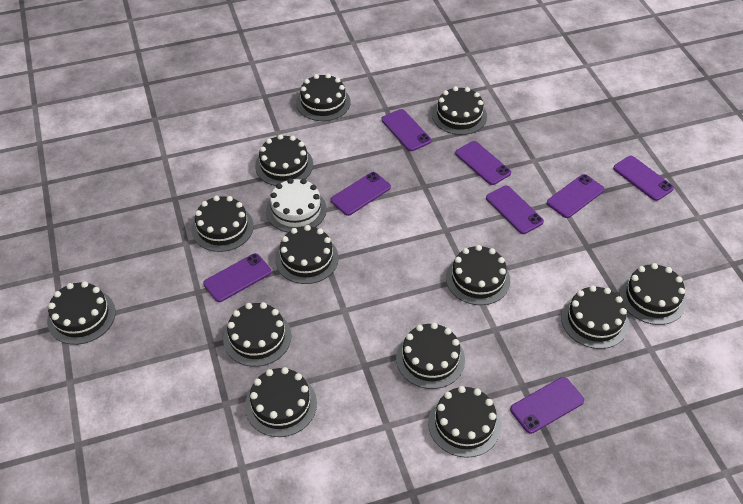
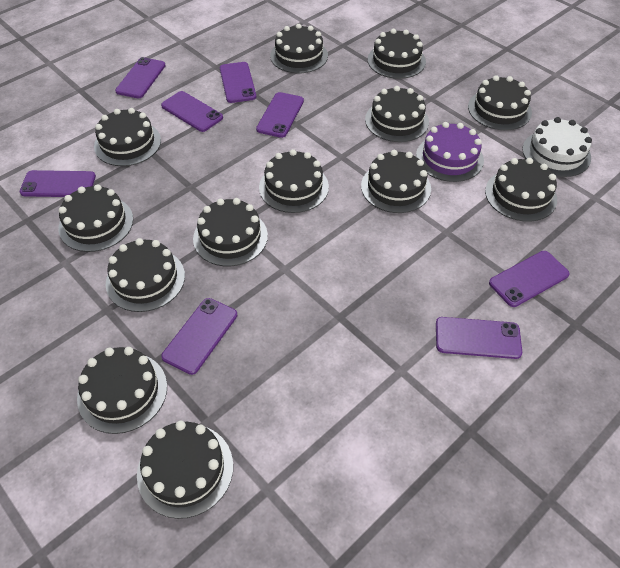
purple cake: none = 0 -> [416,122,484,182] = 1

